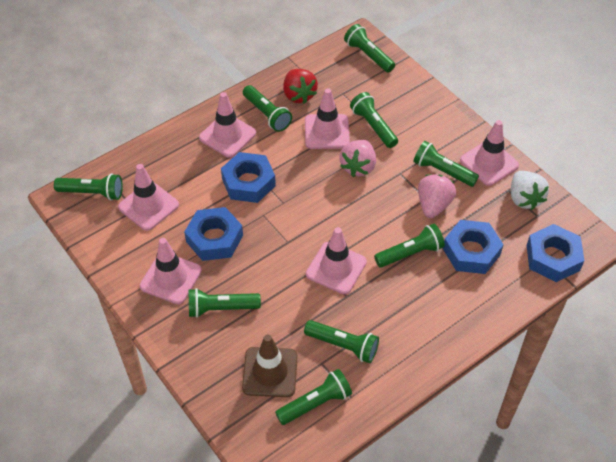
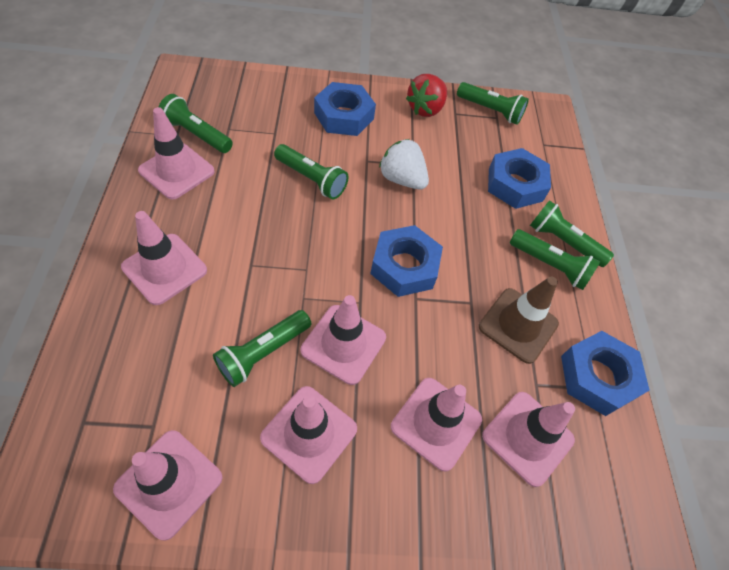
green flashlight: [54,173,123,200] [189,288,261,318] [243,85,292,132] [275,369,352,425] [304,320,379,363] [344,24,395,73] [350,92,398,148] [374,224,445,268] [413,141,479,187] = 9 -> [159,94,233,153] [213,310,311,387] [274,144,348,199] [457,82,529,125] [510,229,600,290] [530,200,614,267] = 6
pink strawberry: [339,140,376,177] [418,174,456,218] = 2 -> none = 0
pink traffic cone: [118,164,179,231] [140,238,202,304] [199,92,256,157] [305,88,350,149] [306,227,367,294] [460,120,519,186] = 6 -> [113,430,223,541] [121,211,207,305] [138,107,215,200] [260,386,357,484] [301,295,386,385] [391,378,482,471] [482,392,575,487] = 7

